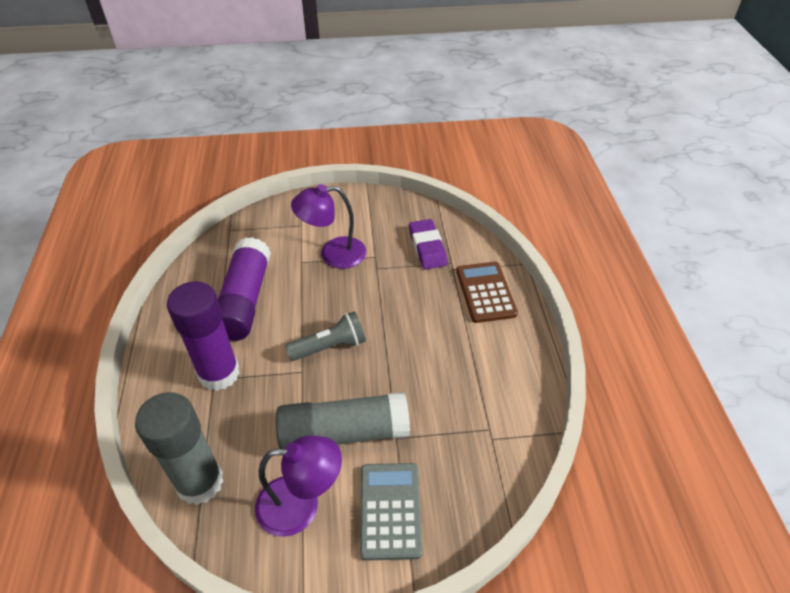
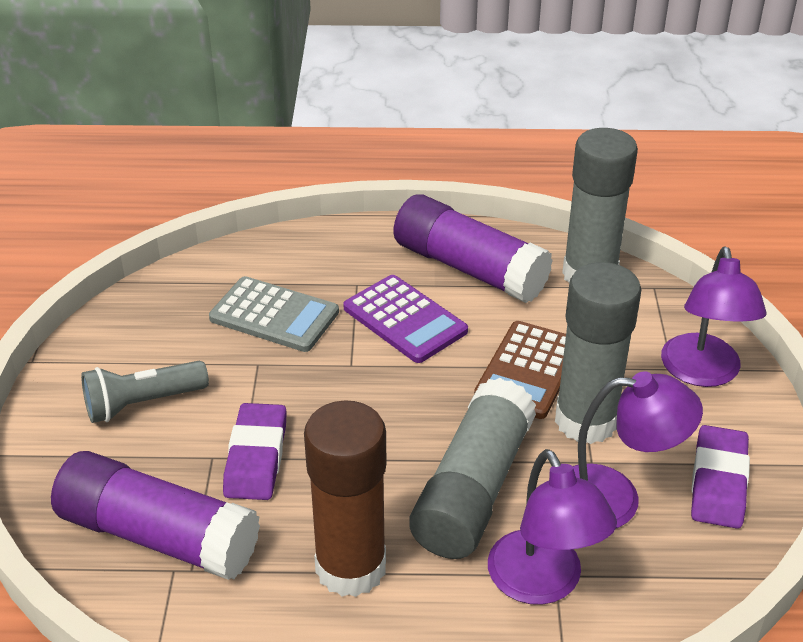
brown glue stick: none = 0 -> [304,400,386,597] = 1
grey glue stick: [135,392,223,505] [276,392,410,449] = 2 -> [410,378,536,559] [555,262,642,444] [562,128,638,283] = 3
purple calculator: none = 0 -> [343,275,468,363] = 1
purple eraser: [409,219,448,270] = 1 -> [223,403,287,500] [691,425,750,529] = 2
purple lamp: [255,435,342,537] [291,184,366,269] = 2 -> [488,449,617,605] [573,371,703,528] [661,246,767,387] = 3

